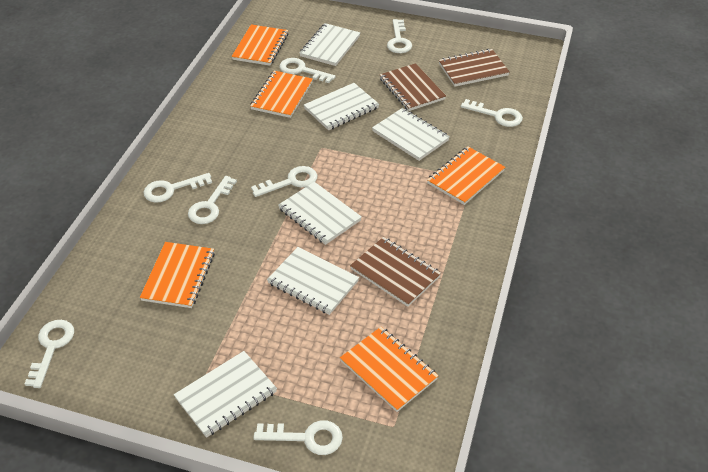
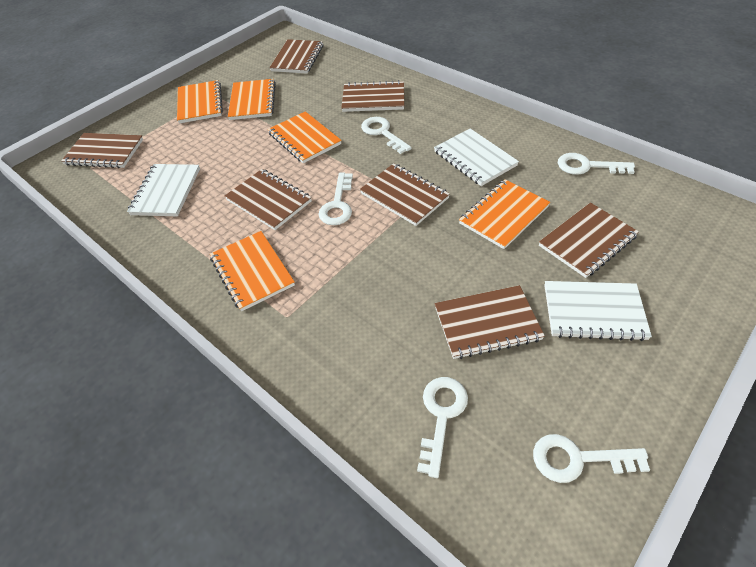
brown notebook: [350,237,441,307] [380,63,446,111] [439,49,510,87] = 3 -> [61,133,143,168] [225,169,312,230] [269,39,323,74] [341,80,404,112] [360,163,450,226] [435,285,545,359] [539,203,639,278] = 7
white key: [25,320,74,388] [143,173,212,203] [188,176,237,224] [251,166,317,197] [254,420,343,455] [279,58,335,83] [387,19,412,53] [461,99,523,127] = 8 -> [318,172,353,225] [361,117,411,154] [417,377,468,478] [533,434,650,483] [558,153,635,175] = 5
white notebook: [174,351,277,438] [267,247,359,315] [278,182,362,245] [300,23,360,66] [304,83,379,130] [372,108,450,161] = 6 -> [127,164,200,216] [434,128,519,186] [544,281,652,341] = 3

